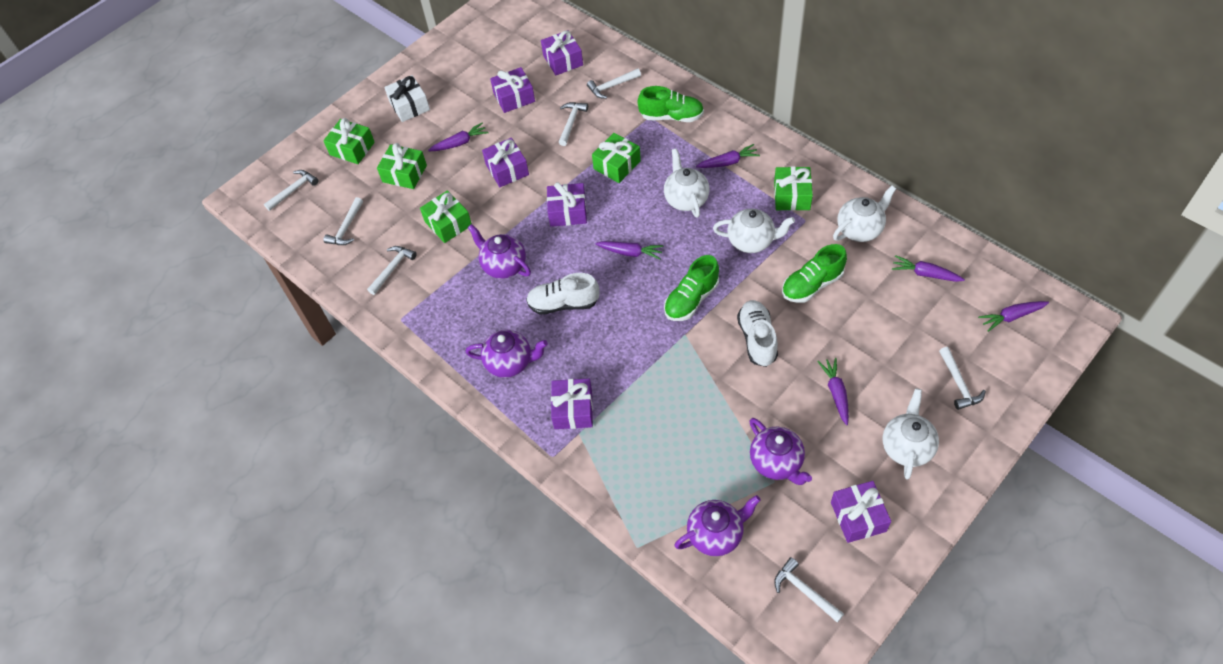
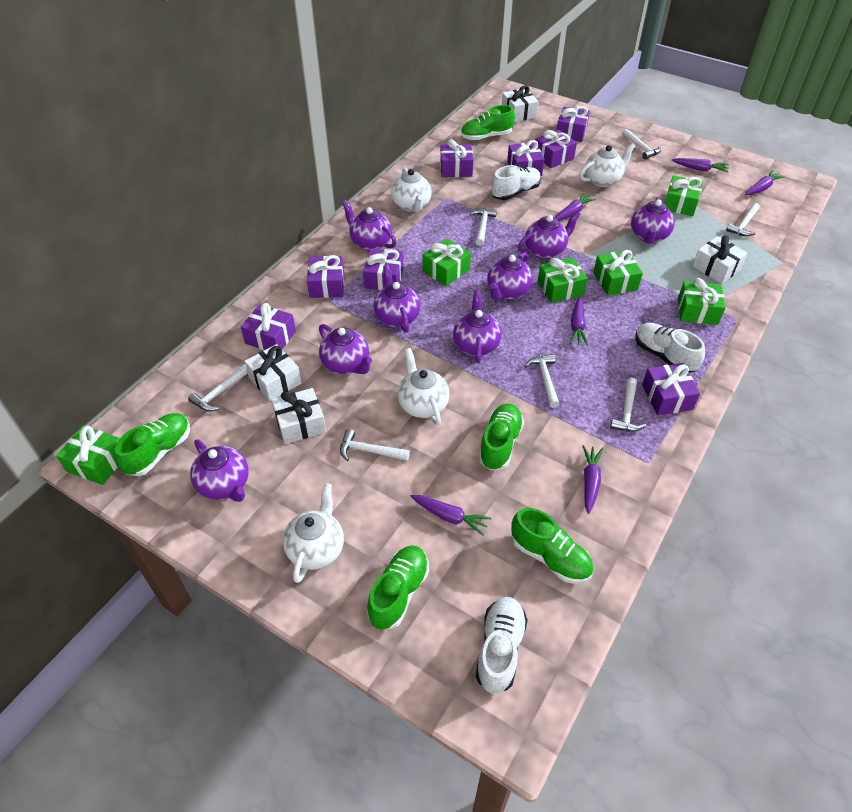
green gift: [323,118,375,164] [377,143,427,189] [420,190,472,243] [592,133,641,183] [774,166,813,211] = 5 -> [56,425,120,485] [422,238,471,286] [538,257,588,303] [593,250,643,295] [665,175,703,216] [678,278,725,325] = 6
green shoe: [638,86,704,122] [664,255,719,321] [782,244,847,303] = 3 -> [115,413,190,476] [367,545,429,630] [461,105,515,140] [478,404,524,470] [511,508,594,584] = 5
purple gift: [482,138,529,187] [490,67,535,113] [541,30,583,75] [547,182,587,227] [551,379,593,429] [831,481,891,543] = 6 -> [241,303,296,350] [307,255,344,298] [363,248,404,290] [440,139,473,177] [507,140,544,176] [535,130,577,168] [556,106,590,142] [642,363,700,415] = 8
purple teapot: [465,330,548,378] [468,224,531,279] [675,495,761,556] [749,418,812,485] = 4 -> [190,439,249,502] [319,324,372,374] [342,200,396,251] [373,265,421,333] [453,290,502,363] [487,252,533,300] [518,211,580,259] [631,197,675,244] = 8
white gift: [384,75,430,122] = 1 -> [244,344,302,401] [271,388,326,444] [502,85,539,122] [692,236,748,284] = 4
white shoe: [526,273,600,314] [737,300,778,367] = 2 -> [476,597,528,694] [491,165,541,200] [635,323,705,373] = 3

